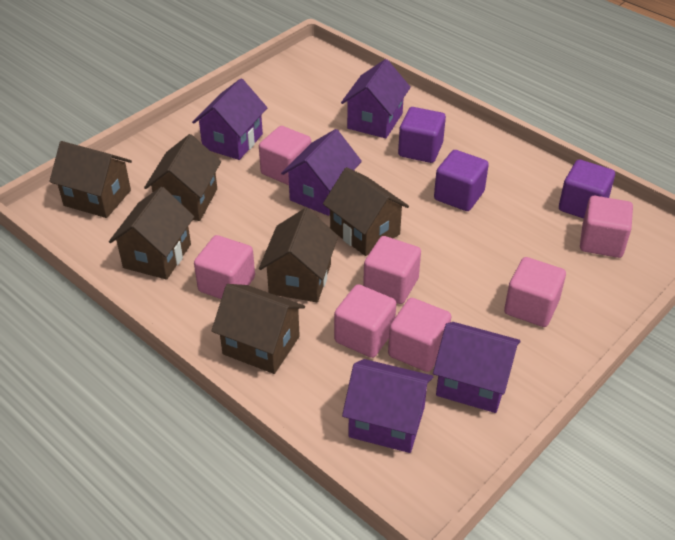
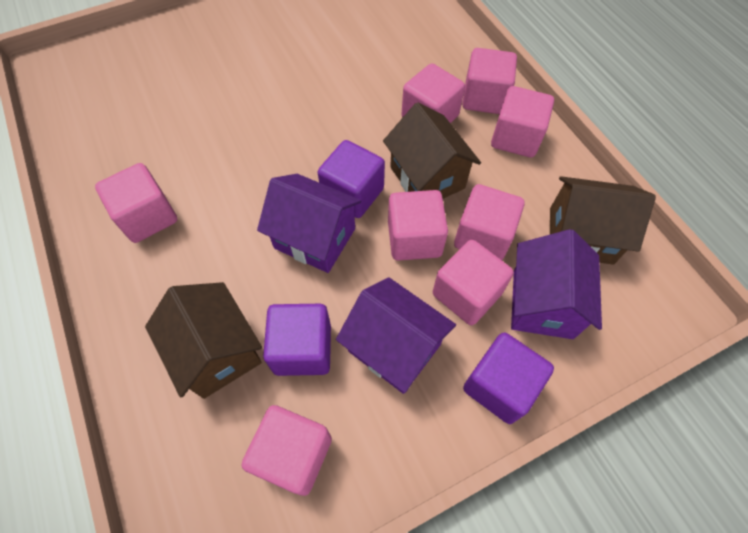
brown house: [49,141,132,218] [109,187,194,280] [144,134,221,221] [211,284,305,374] [259,208,338,302] [323,167,409,256] = 6 -> [145,282,262,399] [383,102,481,199] [550,176,656,265] = 3
pink cube: [194,235,255,299] [259,126,311,185] [334,284,396,358] [363,236,421,304] [388,298,451,372] [504,257,566,327] [580,196,633,258] = 7 -> [95,163,177,243] [242,405,332,496] [388,190,448,261] [401,63,465,123] [433,240,514,325] [454,184,524,260] [462,48,517,114] [491,86,554,158] = 8
purple house: [192,79,267,160] [281,129,362,216] [341,59,411,138] [342,359,433,453] [433,322,521,413] = 5 -> [257,174,361,273] [336,277,456,394] [511,229,602,339] = 3

